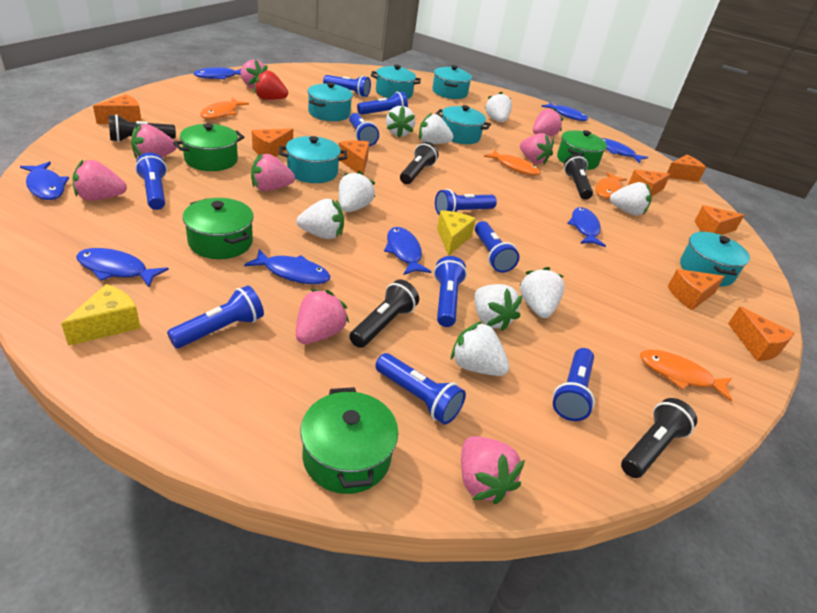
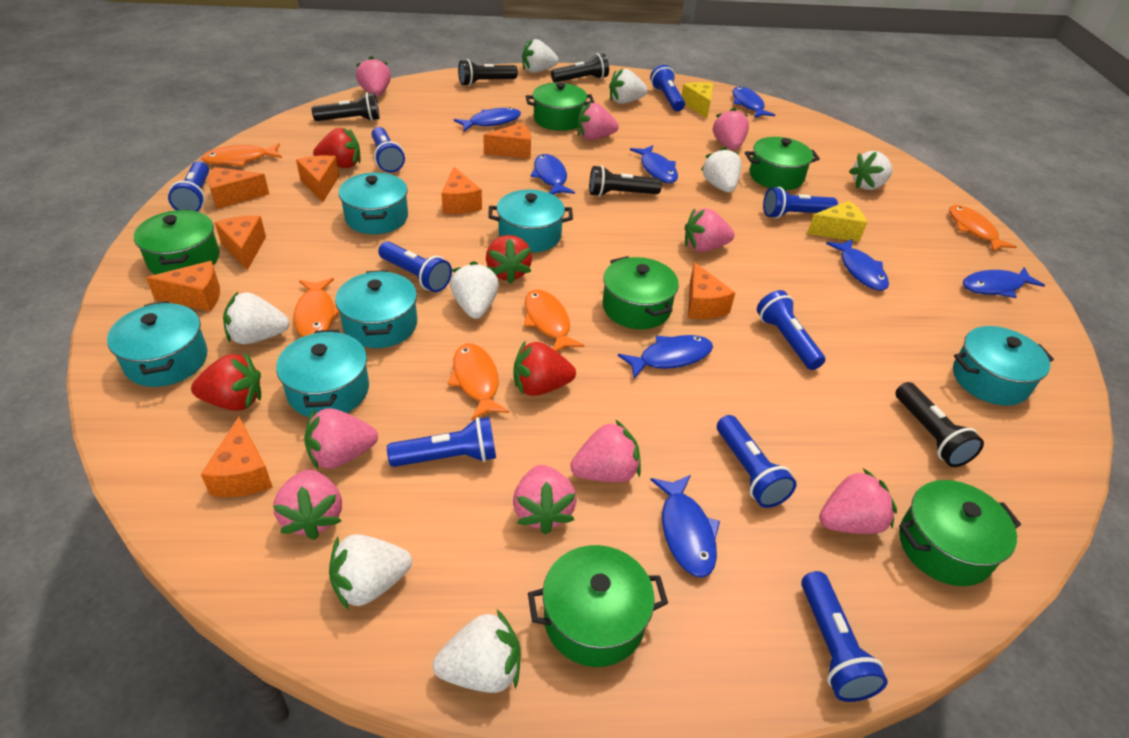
blue flashlight: [135,153,167,210] [167,285,264,348] [323,75,371,97] [349,113,379,146] [357,92,408,115] [375,353,466,425] [434,256,467,327] [435,189,497,215] [475,221,519,273] [553,348,595,421] = 10 -> [168,161,209,212] [372,127,405,172] [378,242,452,292] [387,417,496,467] [650,65,685,111] [717,415,797,508] [757,290,825,370] [763,187,838,219] [801,571,888,702] = 9
green pot: [173,123,244,171] [183,198,254,259] [300,387,398,494] [557,130,607,170] = 4 -> [134,209,219,275] [526,82,594,131] [528,545,668,667] [603,256,679,329] [745,137,820,190] [899,480,1021,586] = 6
orange fish: [200,98,249,119] [484,149,541,175] [596,172,627,199] [640,349,732,401] = 4 -> [201,143,282,167] [294,278,340,337] [448,343,509,421] [524,290,585,352] [949,205,1017,252] = 5
pink strawberry: [72,160,127,201] [131,124,177,159] [240,59,268,89] [251,154,295,191] [296,289,349,344] [461,436,525,504] [520,133,554,164] [533,108,563,136] = 8 -> [273,469,342,540] [304,408,378,470] [356,56,391,97] [513,465,577,534] [571,420,641,482] [577,102,619,140] [685,208,735,252] [712,108,749,150] [819,469,897,534] = 9
red strawberry: [254,69,288,100] = 1 -> [191,352,261,411] [313,128,360,168] [486,235,532,284] [514,341,576,396] = 4
white strawberry: [296,199,344,239] [339,171,375,212] [386,106,415,138] [419,113,453,144] [451,321,510,376] [474,284,523,332] [485,92,512,123] [519,267,565,318] [610,182,652,216] = 9 -> [223,292,290,344] [329,534,412,609] [433,610,520,693] [450,261,499,319] [522,39,558,73] [609,69,648,104] [701,147,741,193] [849,151,893,190] = 8

